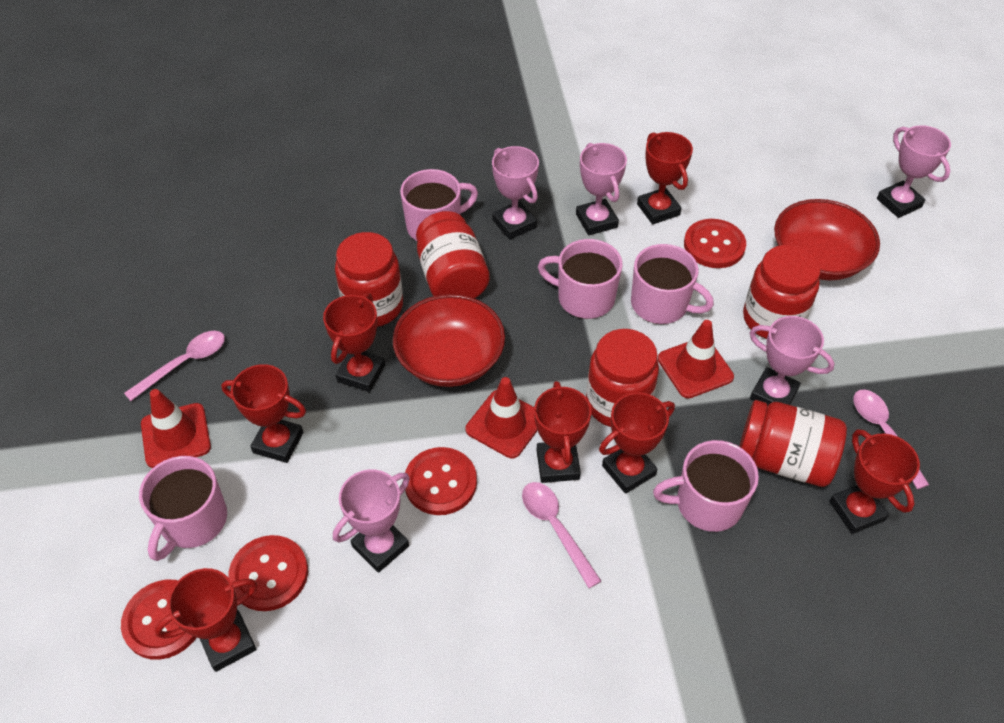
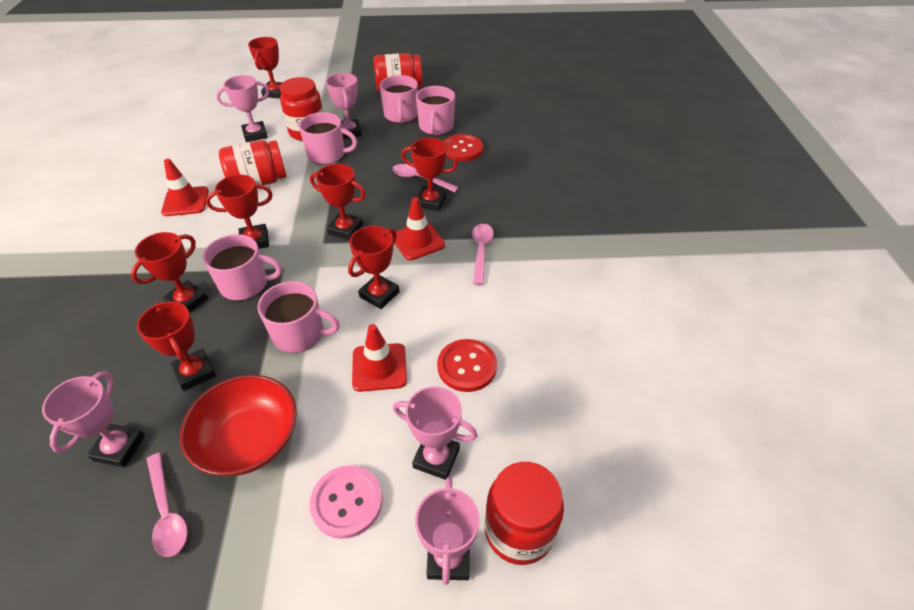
pink button: none = 0 -> [309,465,382,539] = 1
red bowl: [393,294,505,387] [774,199,880,280] = 2 -> [180,375,297,476] = 1
red button: [121,580,197,660] [228,535,308,611] [405,447,477,515] [684,219,746,268] = 4 -> [437,339,497,392] [444,134,483,161] = 2
red jar: [335,232,403,327] [416,211,490,299] [586,329,659,427] [739,400,847,487] [743,245,821,339] = 5 -> [219,140,287,185] [280,77,323,141] [373,53,422,93] [485,462,564,565] = 4

